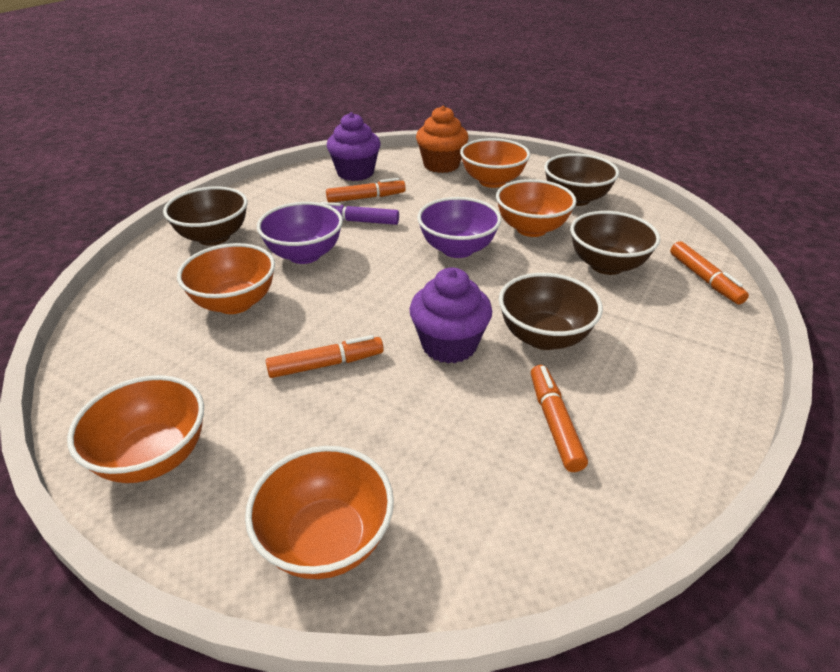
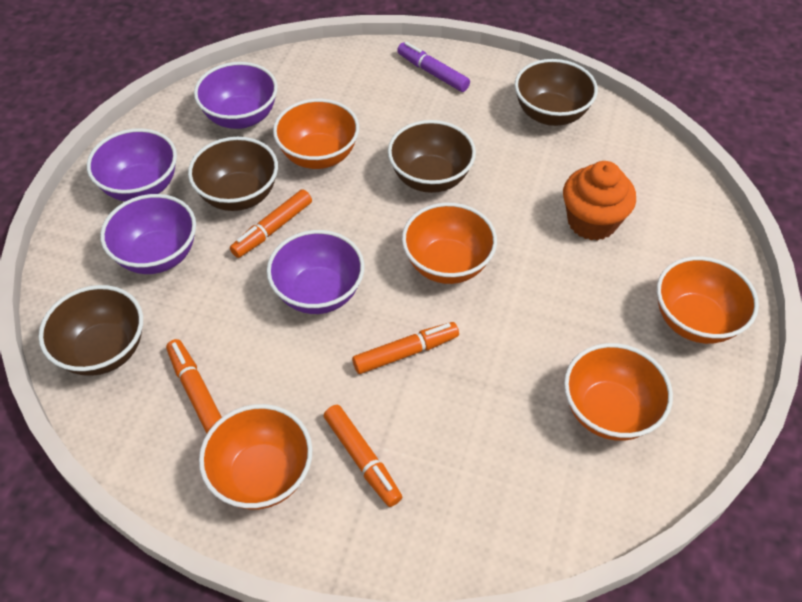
purple bowl: [257,202,343,264] [417,197,501,258] = 2 -> [87,128,177,201] [100,194,196,274] [194,62,278,129] [267,230,365,314] = 4
purple cupcake: [327,112,380,181] [410,268,492,363] = 2 -> none = 0

